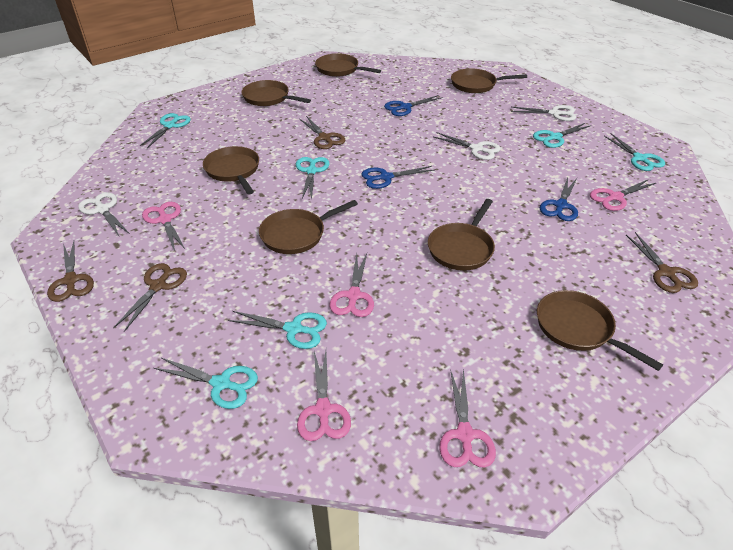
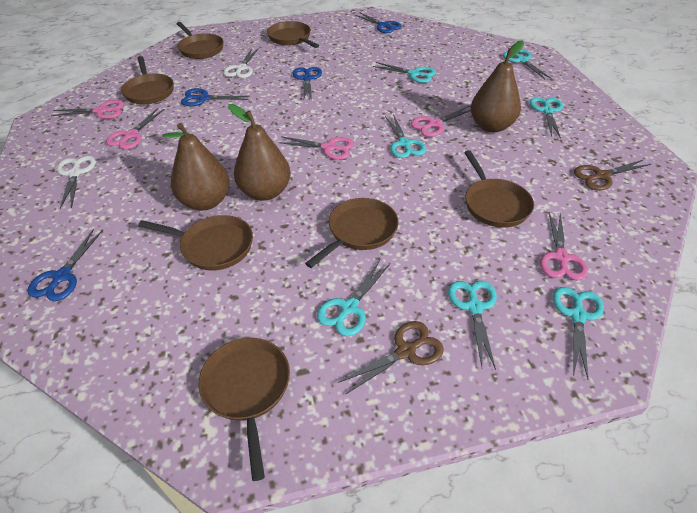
blue scissors: [361,166,435,189] [384,95,443,116] [540,177,578,221] = 3 -> [27,229,103,301] [181,88,250,106] [292,67,322,101] [355,12,402,33] = 4
brown pear: none = 0 -> [162,123,230,210] [228,104,291,201] [471,40,524,133] = 3
brown scissors: [47,241,94,302] [113,263,187,332] [300,116,345,149] [626,232,698,293] = 4 -> [338,321,444,395] [574,159,651,190] = 2
turquoise scissors: [140,113,191,148] [154,358,258,409] [228,311,327,349] [296,157,329,201] [533,123,592,148] [604,133,665,171] = 6 -> [317,260,390,336] [373,62,436,83] [385,114,426,158] [448,281,497,370] [503,49,552,79] [529,97,563,139] [553,287,604,379] = 7
white scissors: [78,192,130,236] [434,132,501,160] [511,105,576,121] = 3 -> [57,156,96,209] [223,48,259,78] = 2

